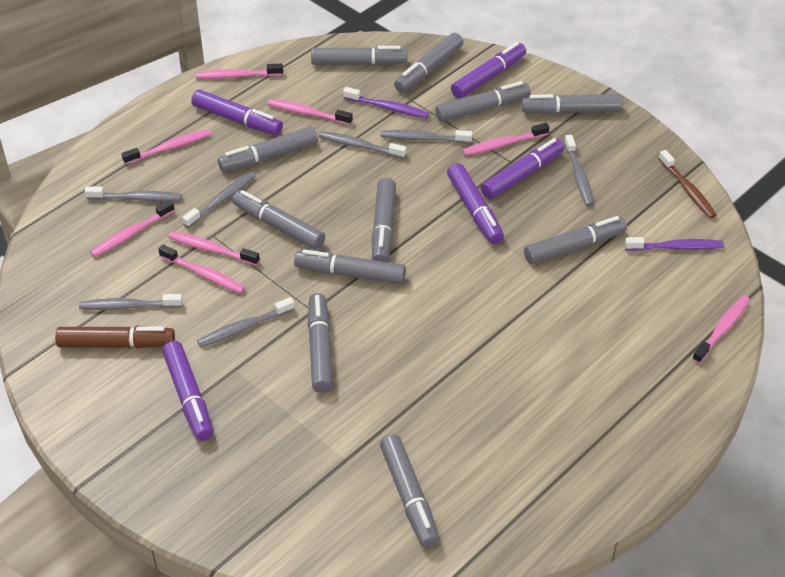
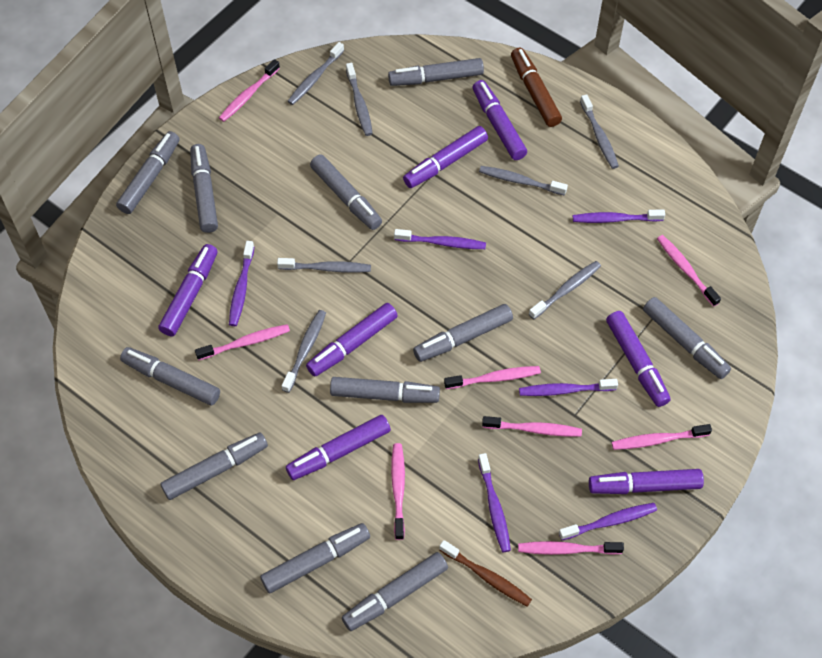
purple marker: [162,341,213,441] [191,90,283,135] [447,163,504,244] [451,42,526,99] [481,138,564,199] = 5 -> [158,244,218,336] [286,415,391,480] [306,303,398,377] [403,126,488,188] [473,80,527,160] [589,469,704,494] [606,311,671,407] = 7
purple toothbrush: [343,87,429,118] [625,237,724,251] = 2 -> [229,241,254,326] [394,229,486,249] [478,453,511,552] [519,379,618,396] [559,503,657,540] [573,209,665,223] = 6

